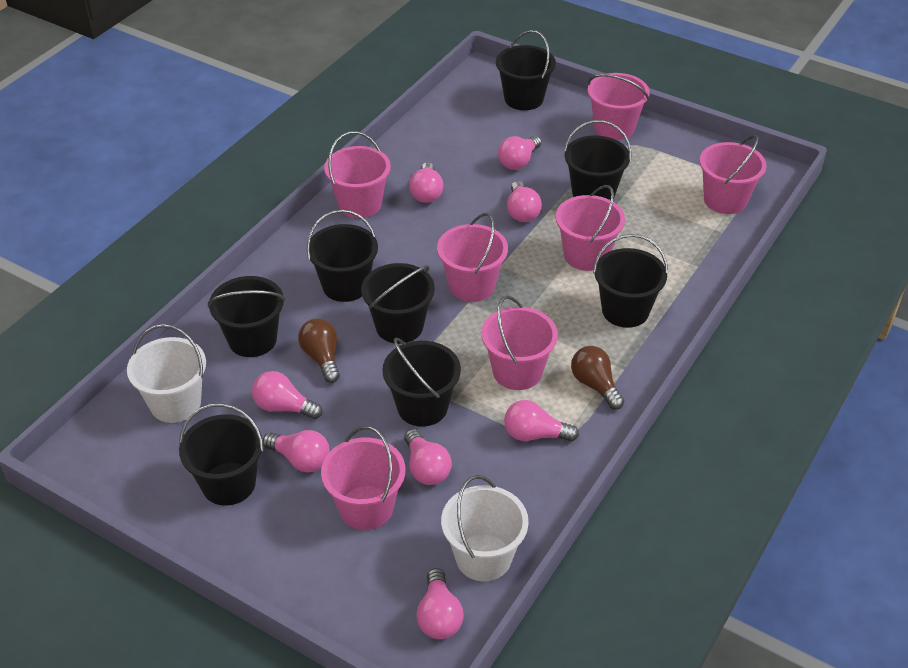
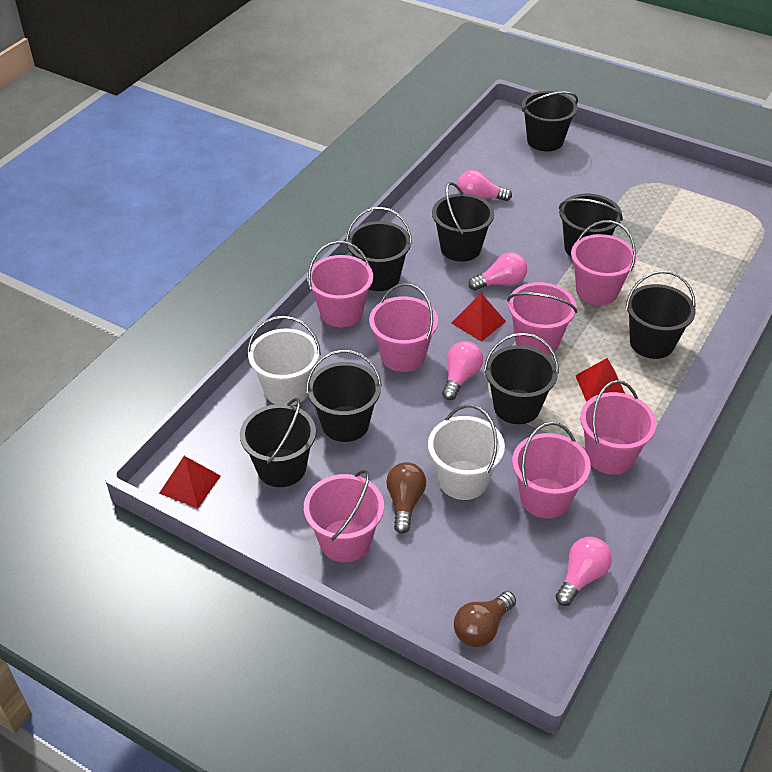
pink light bulb: [252,371,322,419] [263,430,330,472] [404,429,452,485] [409,162,443,203] [416,568,464,639] [498,135,541,170] [504,400,579,442] [507,181,542,222] = 8 -> [442,341,483,400] [457,170,512,201] [469,252,527,291] [555,537,612,606] = 4
red pyramid: none = 0 -> [159,456,221,508] [451,293,506,342] [575,358,625,402] = 3

